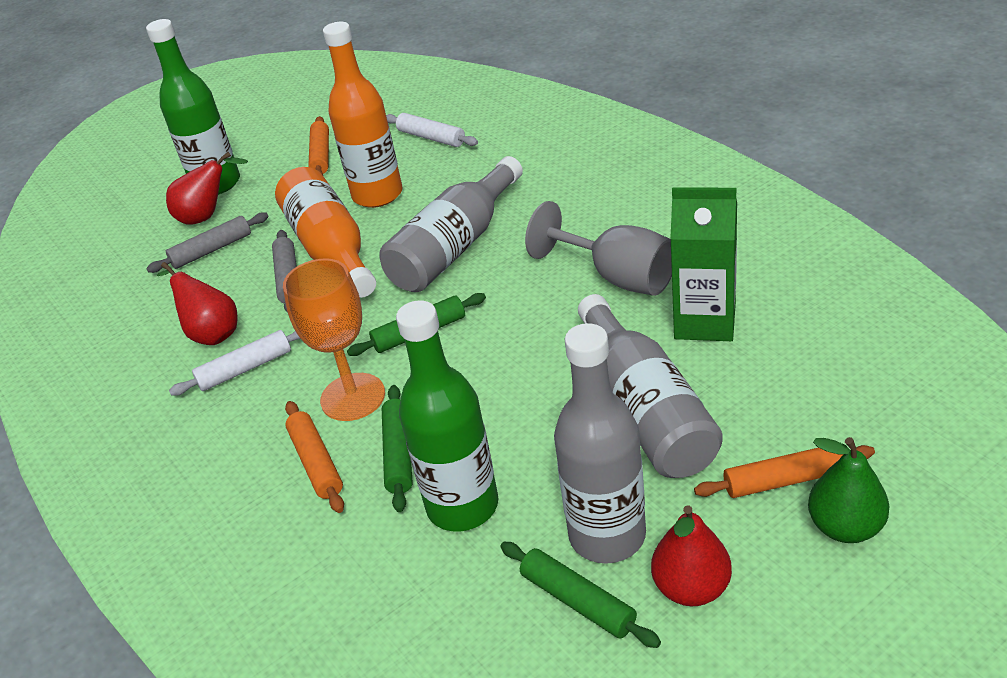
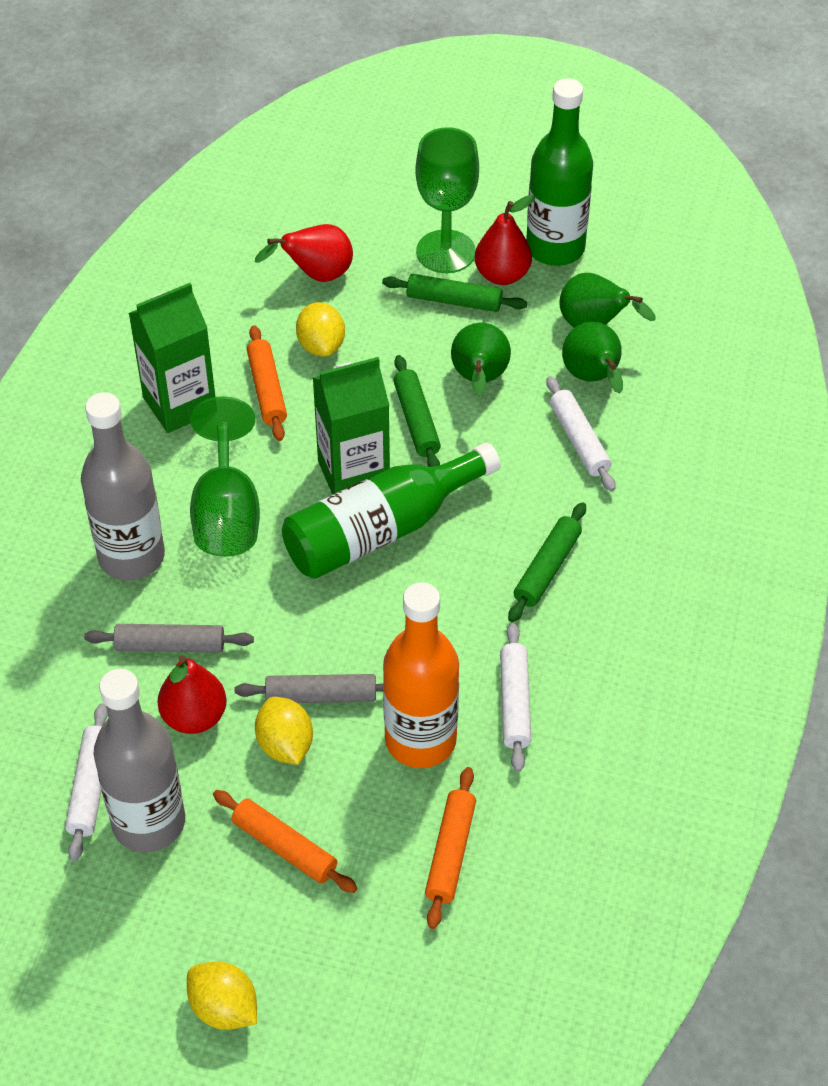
green carton: [670,187,737,341] = 1 -> [129,283,215,433] [313,357,390,495] = 2
green goblet: none = 0 -> [190,396,260,557] [415,127,479,273] = 2
green pear: [808,437,889,543] = 1 -> [451,323,511,397] [559,273,655,328] [562,321,623,393] = 3
grey bottle: [379,156,523,292] [554,323,646,564] [578,294,723,478] = 3 -> [81,392,165,581] [94,669,185,853] = 2
grey goblet: [525,201,672,296] = 1 -> none = 0
orange bottle: [275,167,376,298] [323,22,403,208] = 2 -> [383,582,459,768] = 1
orange goblet: [283,258,385,421] = 1 -> none = 0
white rolling pin: [169,330,301,396] [386,113,478,147] = 2 -> [65,703,108,862] [500,623,531,772] [546,376,616,491] = 3
yellow lemon: none = 0 -> [187,962,257,1030] [255,697,313,765] [296,302,345,357] = 3

